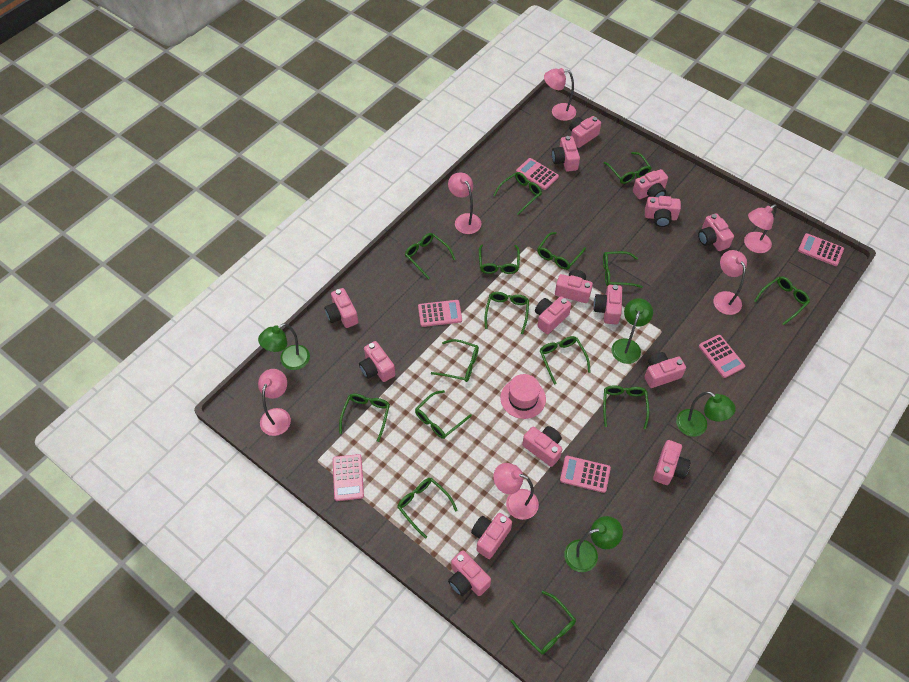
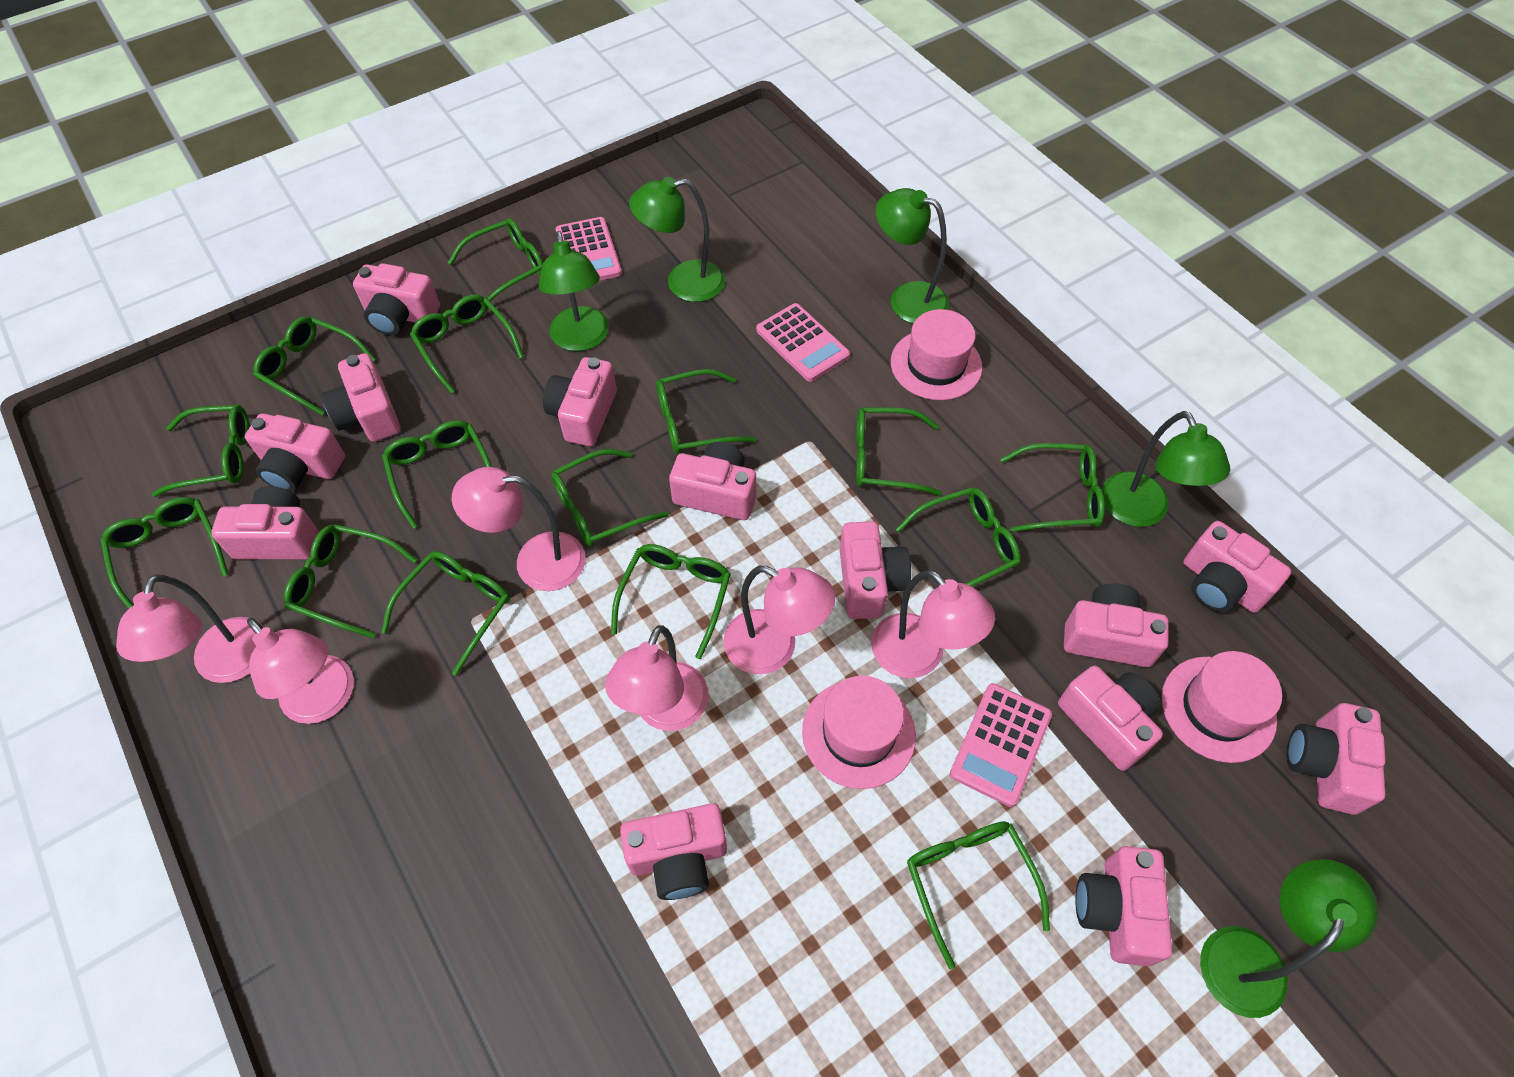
green lamp: [258,323,310,370] [564,516,623,572] [611,298,653,364] [676,391,736,437] = 4 -> [539,231,609,351] [629,177,725,302] [876,188,949,323] [1102,411,1230,527] [1200,859,1378,1018] = 5
pink calculator: [333,454,364,501] [418,300,462,327] [516,158,559,190] [560,456,611,493] [699,335,745,378] [798,233,844,266] = 6 -> [555,217,622,281] [756,303,850,382] [950,683,1052,807] = 3
pink camera: [324,288,358,328] [359,341,395,382] [448,550,491,596] [471,513,512,559] [522,426,562,467] [535,296,571,334] [552,136,580,172] [555,270,593,303] [569,116,601,148] [593,285,622,325] [633,169,668,199] [644,352,686,388] [645,196,681,227] [653,440,691,485] [698,213,734,251] = 15 -> [211,486,319,560] [245,413,345,492] [321,353,401,442] [353,263,440,335] [543,357,617,446] [620,803,727,900] [669,442,756,520] [839,521,911,619] [1058,666,1163,771] [1064,584,1168,667] [1075,846,1172,966] [1183,521,1291,613] [1287,703,1386,814] = 13
pink hat: [500,374,546,419] = 1 -> [802,676,916,789] [891,309,982,400] [1162,651,1282,763] = 3

